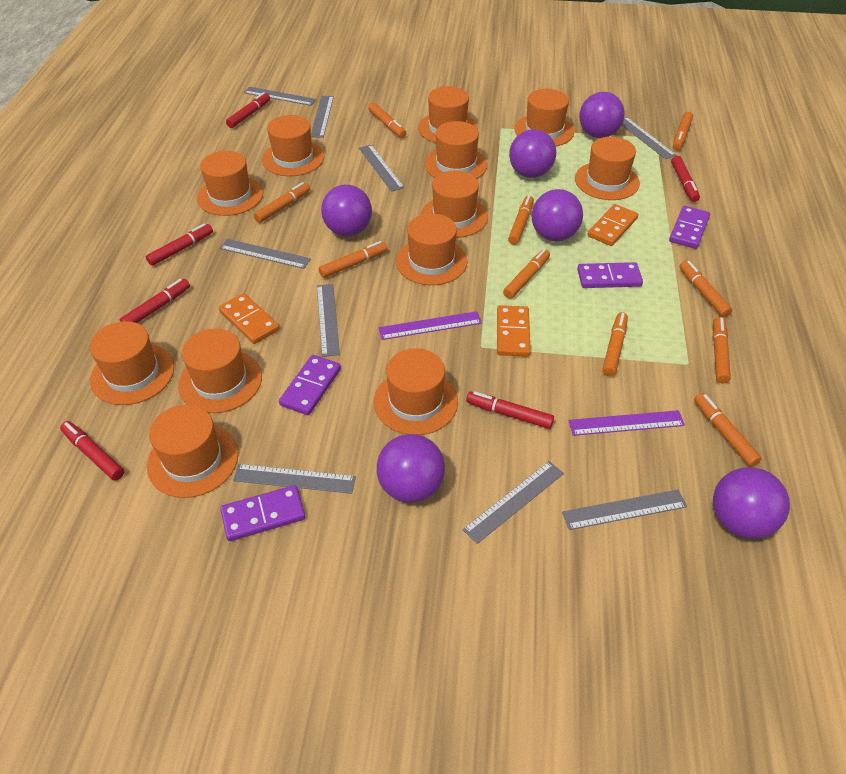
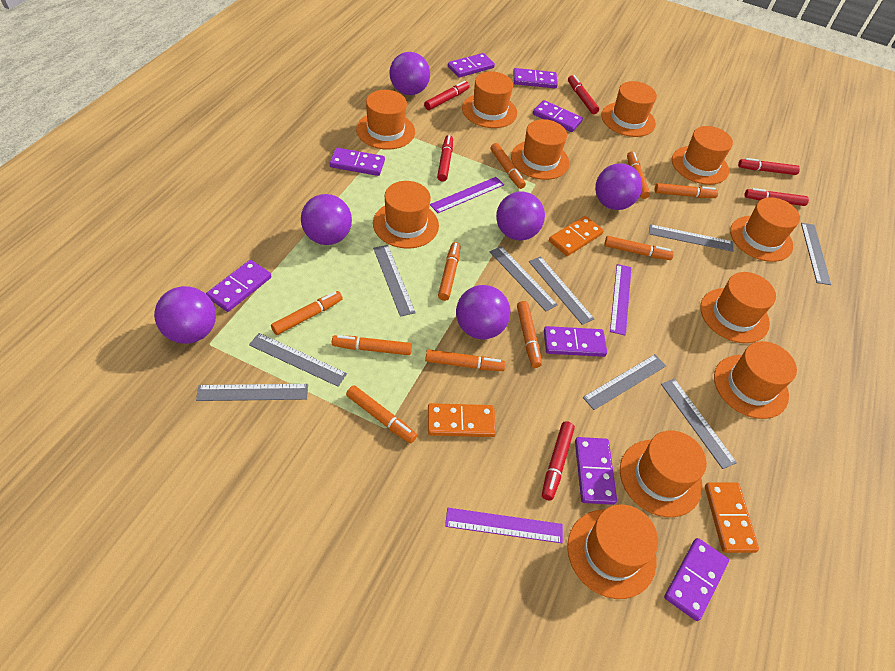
orange hat: [90,321,174,405] [147,405,238,498] [178,328,262,413] [197,151,263,216] [262,115,324,176] [374,348,458,435] [396,213,467,285] [418,86,477,143] [421,170,488,238] [425,121,487,179] [514,89,574,146] [575,137,640,200] = 12 -> [356,90,415,150] [373,181,439,249] [462,71,517,128] [511,119,569,180] [567,505,658,599] [601,81,657,137] [620,430,707,517] [672,126,733,185] [700,272,776,343] [714,341,797,419] [730,197,800,262] = 11
purple domino: [220,485,306,541] [279,355,341,415] [577,262,643,288] [669,206,710,249] = 4 -> [206,260,271,312] [330,148,385,176] [448,53,495,78] [513,68,558,88] [533,100,583,132] [544,326,607,357] [575,437,617,505] [664,538,729,621] = 8
purple ruler: [379,311,482,340] [568,410,685,436] = 2 -> [430,177,504,213] [445,508,563,543] [610,264,632,336] = 3

